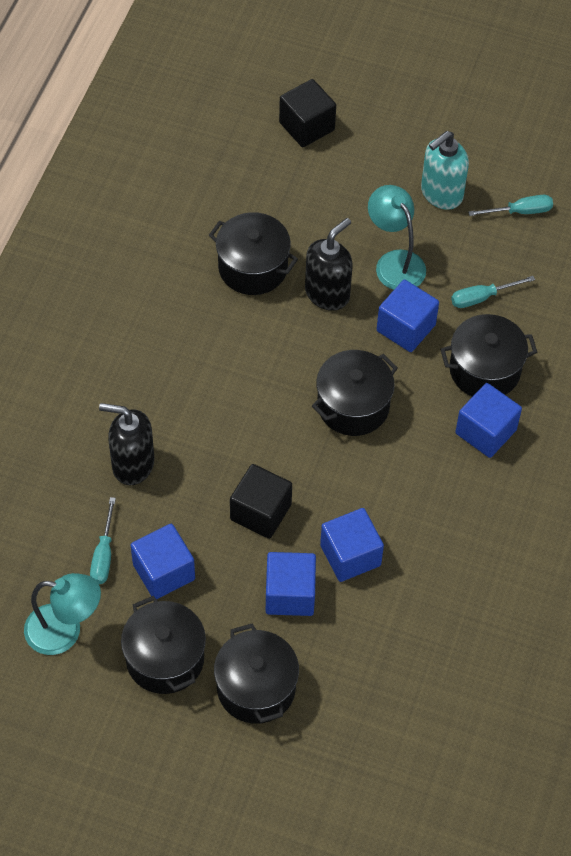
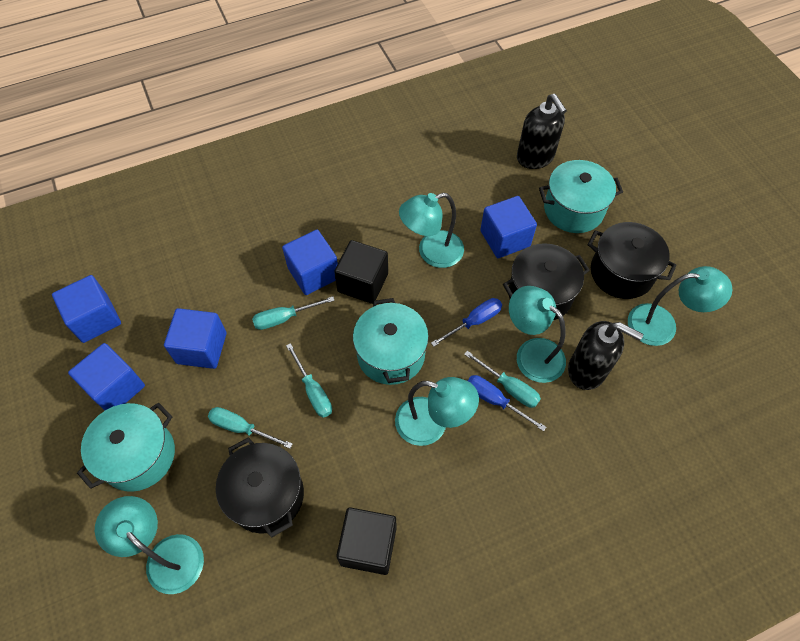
black pot: [121,596,206,694] [209,212,298,295] [214,624,299,724] [312,350,398,436] [440,314,537,397] = 5 -> [216,437,304,538] [503,243,590,320] [587,222,677,299] = 3
blue screwdriver: none = 0 -> [431,298,502,347] [468,375,546,431] = 2
turquoise lamp: [24,573,101,655] [368,185,426,290] = 2 -> [95,496,204,594] [395,377,479,446] [399,193,464,268] [509,286,566,383] [628,266,732,346] = 5
turquoise pot: none = 0 -> [77,403,175,492] [353,298,429,385] [539,160,623,233] = 3
turquoise screwdriver: [90,497,116,584] [451,276,535,308] [468,195,553,216] = 3 -> [208,407,293,449] [252,296,335,330] [286,343,332,418] [464,351,541,408] = 4
turquoise soap dispenser: [421,131,469,210] = 1 -> none = 0

